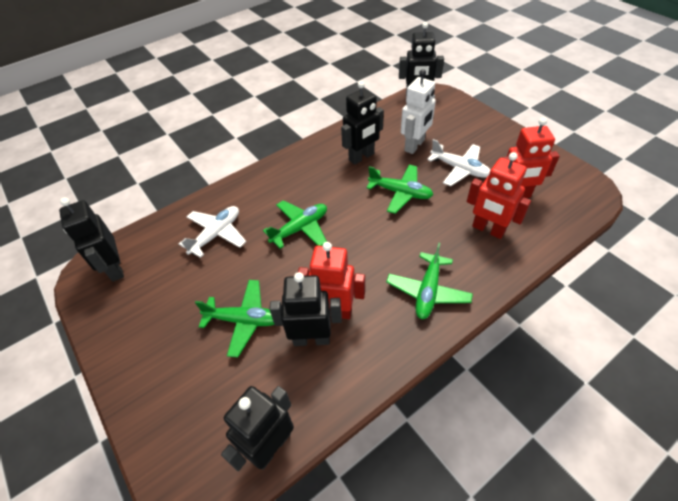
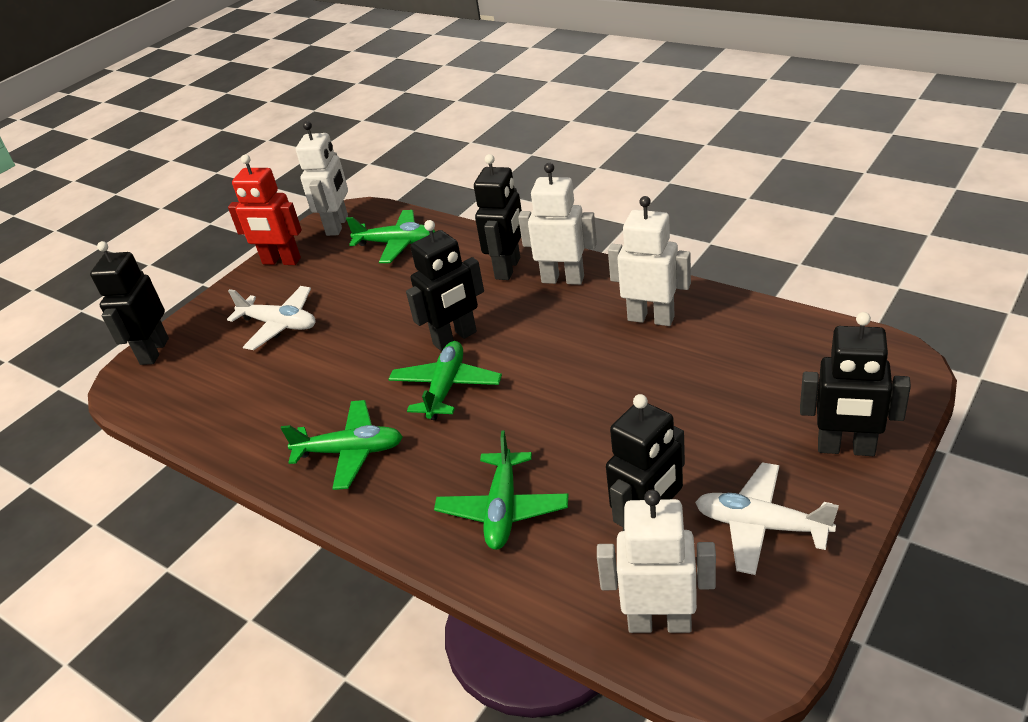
red robot: [298,242,365,319] [467,152,531,239] [503,117,560,198] = 3 -> [228,155,302,265] = 1
white robot: [401,69,436,154] = 1 -> [296,121,348,236] [518,163,597,285] [597,490,716,633] [608,196,691,326] = 4

